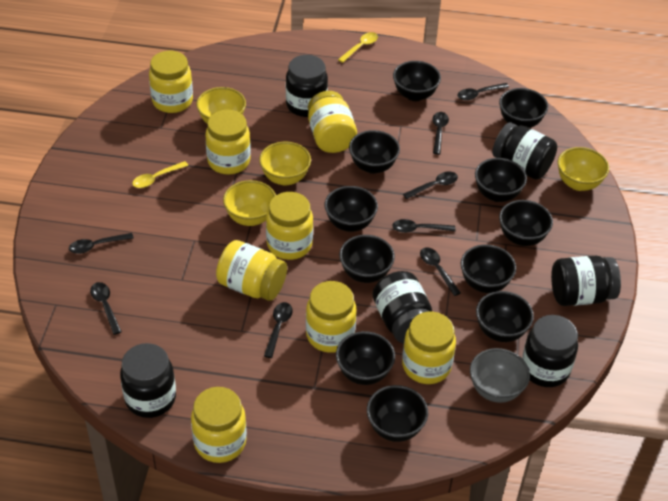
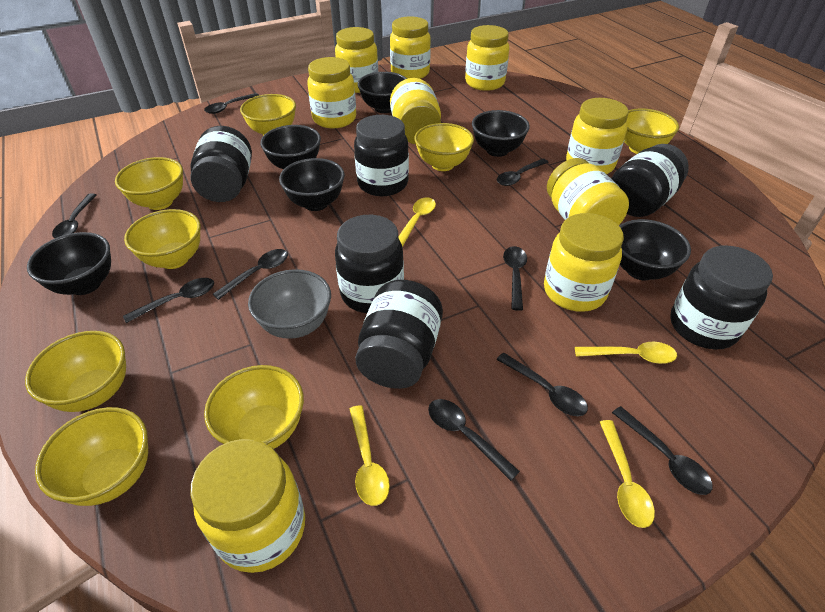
black bowl: [325,186,378,232] [336,331,395,385] [339,235,395,283] [349,130,400,174] [367,385,428,442] [393,61,441,101] [461,244,516,293] [475,158,527,202] [476,291,534,342] [499,88,548,128] [499,200,553,246] = 11 -> [27,232,111,295] [260,125,321,169] [279,158,345,211] [357,72,407,113] [472,110,530,157] [619,219,691,280] = 6
black spoon: [69,233,134,254] [90,282,122,335] [264,302,293,358] [392,219,456,233] [403,171,458,199] [420,247,461,296] [433,112,449,155] [457,83,509,100] = 8 -> [52,193,96,238] [123,278,214,323] [204,93,259,114] [213,249,288,300] [428,399,520,481] [496,353,588,416] [497,158,548,186] [503,246,527,311] [612,406,713,495] = 9
yellow bowl: [196,87,246,123] [223,180,276,226] [259,142,311,186] [558,147,609,191] = 4 -> [25,331,126,412] [35,407,148,506] [115,157,183,210] [124,209,201,269] [204,365,304,449] [240,94,296,136] [414,123,474,171] [624,108,679,154] = 8
yellow jar: [149,51,193,113] [191,387,247,463] [205,110,251,174] [216,240,287,301] [266,192,313,260] [306,281,357,353] [308,91,357,153] [402,312,456,384] = 8 -> [190,439,305,573] [307,57,356,128] [335,27,378,93] [390,16,431,79] [390,78,441,144] [465,25,509,91] [544,213,624,312] [547,158,629,226] [566,98,629,174] = 9
yellow spoon: [132,161,188,188] [338,32,378,63] = 2 -> [350,405,390,506] [398,197,436,247] [575,342,677,364] [600,420,655,528] = 4

